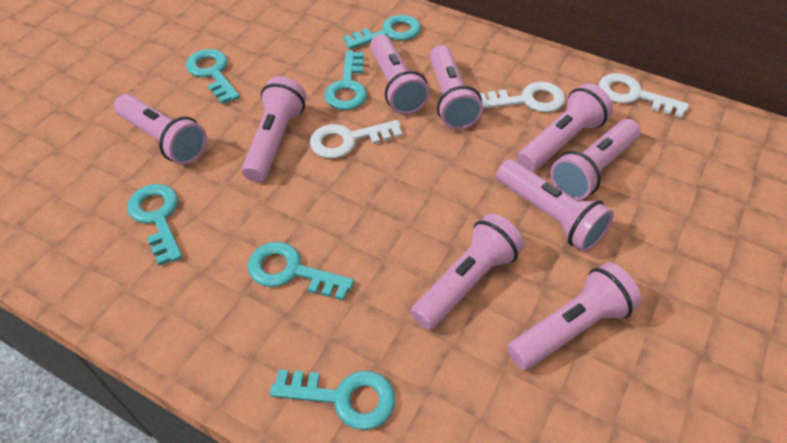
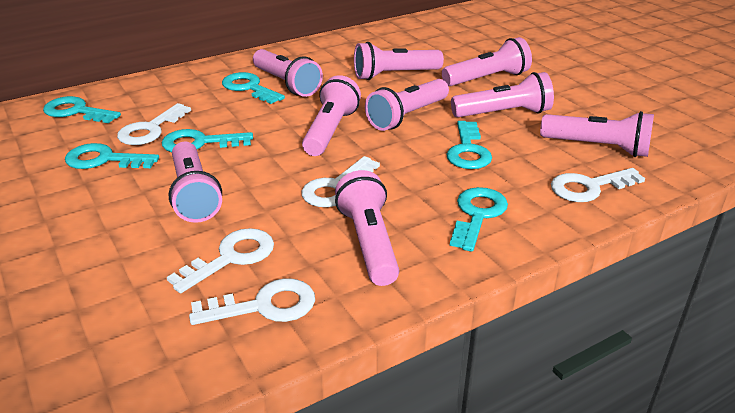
white key: [310,120,403,158] [480,81,565,112] [599,73,689,118] = 3 -> [117,103,191,145] [167,228,274,293] [189,278,315,325] [301,156,380,207] [551,168,645,202] = 5

